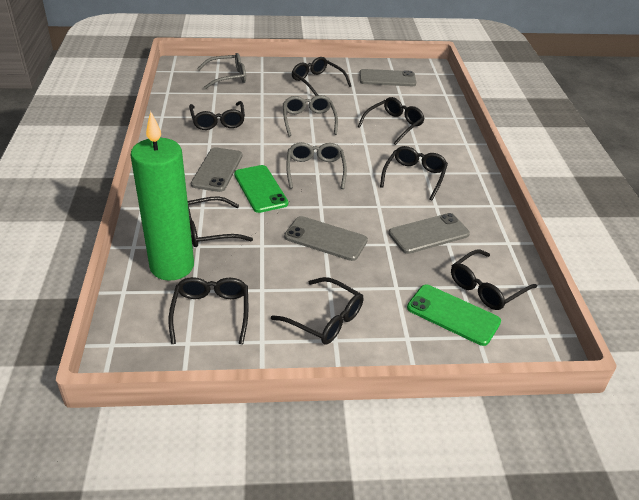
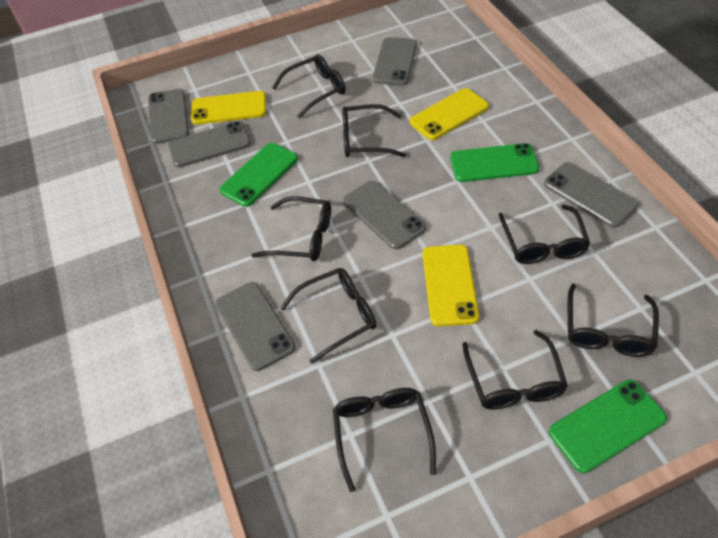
green candle: [130,111,194,281] = 1 -> none = 0
green phone: [234,165,288,213] [407,285,501,346] = 2 -> [219,143,298,207] [450,143,539,182] [549,379,667,473] = 3
grey glasses: [197,53,246,89] [283,95,338,137] [286,142,347,189] = 3 -> none = 0
grey phone: [191,147,243,192] [284,216,368,261] [359,69,416,86] [389,213,470,254] = 4 -> [148,89,189,144] [168,121,251,167] [215,282,295,371] [343,181,426,249] [372,37,417,86] [544,162,639,228] = 6
yellow phone: none = 0 -> [191,91,266,125] [410,88,489,140] [423,244,479,327] = 3

